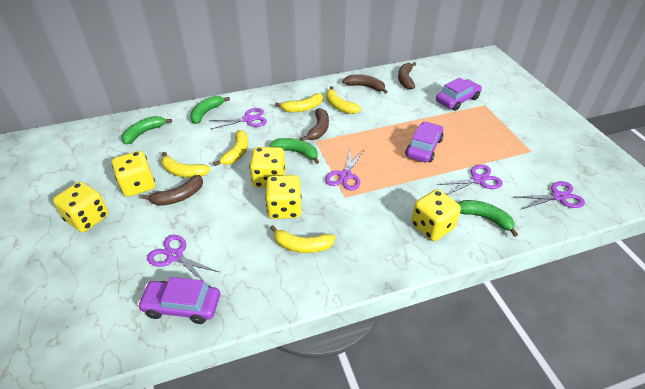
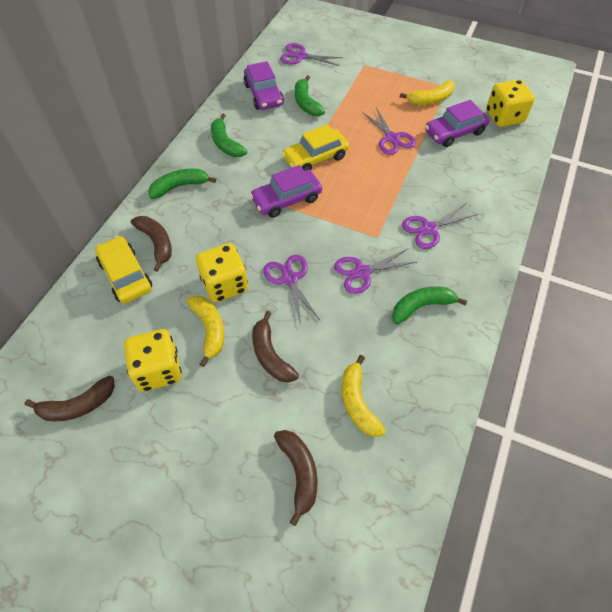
yellow banana: [161,152,211,178] [213,130,248,166] [270,225,335,253] [275,93,323,112] [326,86,361,114] = 5 -> [187,296,224,367] [342,355,386,437] [400,80,455,105] = 3
yellow car: none = 0 -> [95,236,152,304] [282,124,349,171] = 2
yellow dice: [53,182,108,232] [112,151,155,197] [249,147,285,188] [265,175,302,219] [411,189,461,241] = 5 -> [124,329,182,392] [196,243,248,303] [486,79,535,127] = 3

